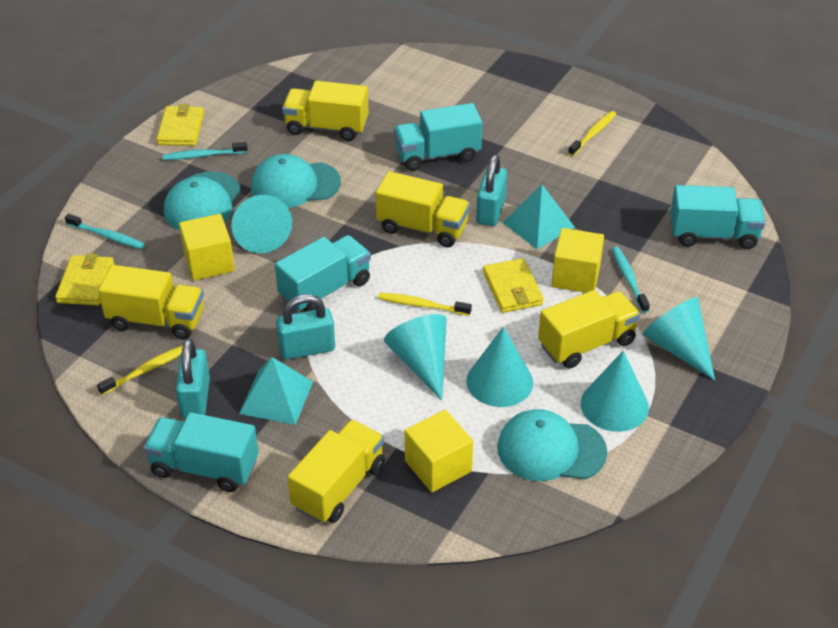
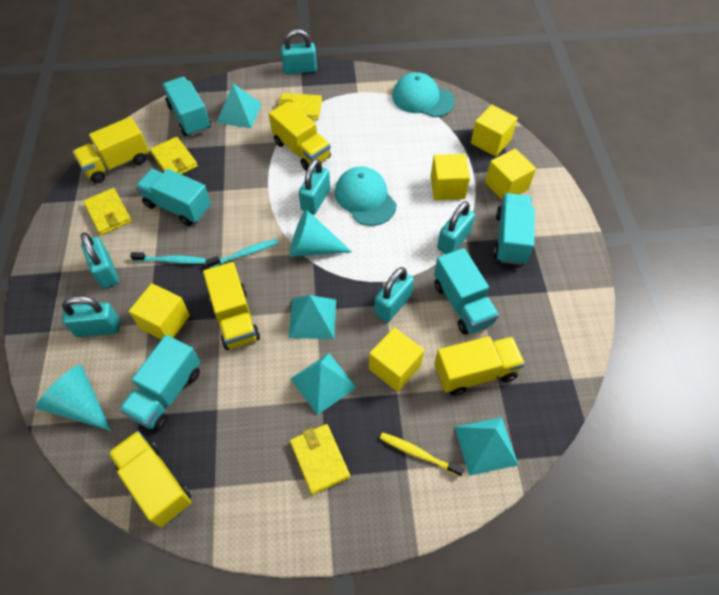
turquoise cap: [164,171,241,230] [251,154,341,208] [497,409,607,481] = 3 -> [335,166,397,226] [392,72,455,117] = 2
turquoise cone: [232,195,292,253] [384,314,446,400] [466,327,533,407] [581,350,649,432] [643,297,715,381] = 5 -> [35,365,111,431] [290,210,352,257] = 2
turquoise padlock: [176,339,210,418] [276,294,335,360] [476,154,507,226] = 3 -> [62,296,120,337] [81,232,119,288] [281,29,317,75] [299,159,330,214] [374,267,414,322] [437,201,475,254] = 6
turquoise pyramid: [239,357,313,425] [502,185,575,249] = 2 -> [217,84,262,128] [289,295,336,339] [291,353,357,415] [455,417,518,476] = 4
turquoise toothbrush: [65,214,145,249] [163,142,248,160] [612,247,650,313] = 3 -> [130,252,206,264] [206,239,278,268] = 2
turquoise truck: [144,412,259,492] [275,235,371,312] [394,103,483,171] [670,185,766,249] = 4 -> [119,335,200,430] [135,169,211,226] [162,77,211,136] [434,248,499,335] [494,193,535,265] = 5
yellow cube: [179,214,235,281] [405,410,473,492] [551,228,604,293] = 3 -> [129,283,190,340] [369,327,424,392] [431,154,470,200] [471,105,518,157] [485,148,536,200] = 5
yellow toothbrush: [97,345,183,395] [378,293,472,316] [568,111,616,156] = 3 -> [380,432,464,477] = 1
yellow wallet: [55,253,114,306] [156,104,204,146] [483,258,544,313] = 3 -> [83,188,132,235] [150,137,198,174] [278,93,322,120] [290,424,350,495] = 4

